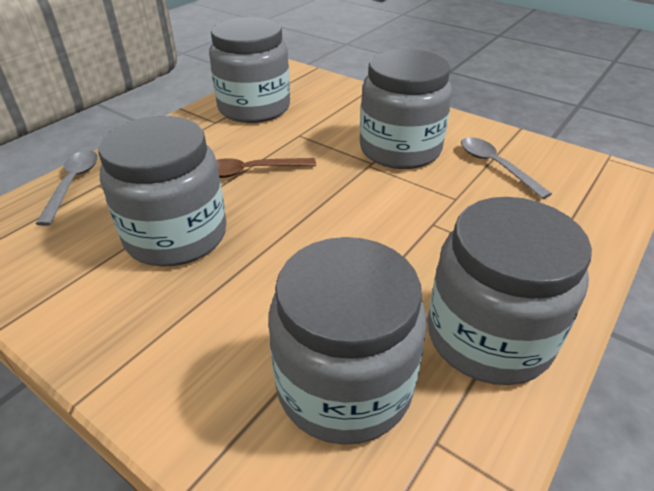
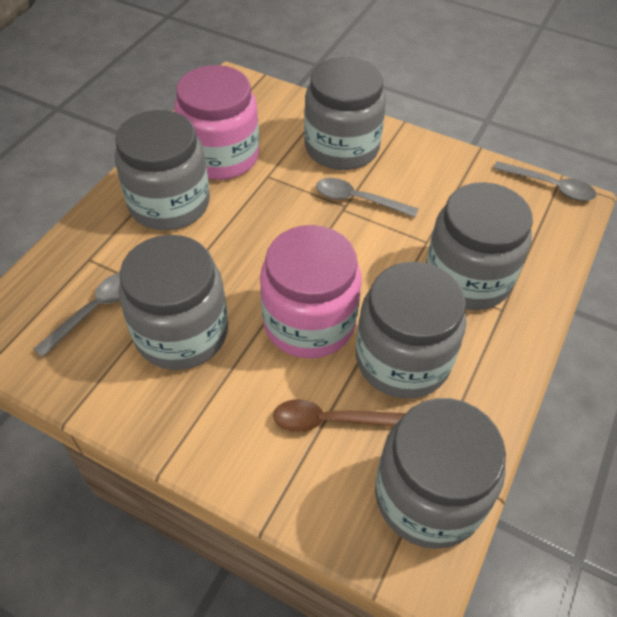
grey jar: [98,116,226,266] [209,17,290,123] [269,237,426,445] [360,49,452,169] [427,197,592,385] = 5 -> [115,110,210,230] [119,235,228,370] [304,57,386,170] [356,262,467,399] [375,398,506,549] [426,182,533,310] = 6
grey spoon: [36,150,98,226] [461,137,552,199] = 2 -> [34,273,120,357] [316,178,419,217] [493,161,596,201] = 3
pink jar: none = 0 -> [174,65,259,180] [260,225,361,358] = 2

